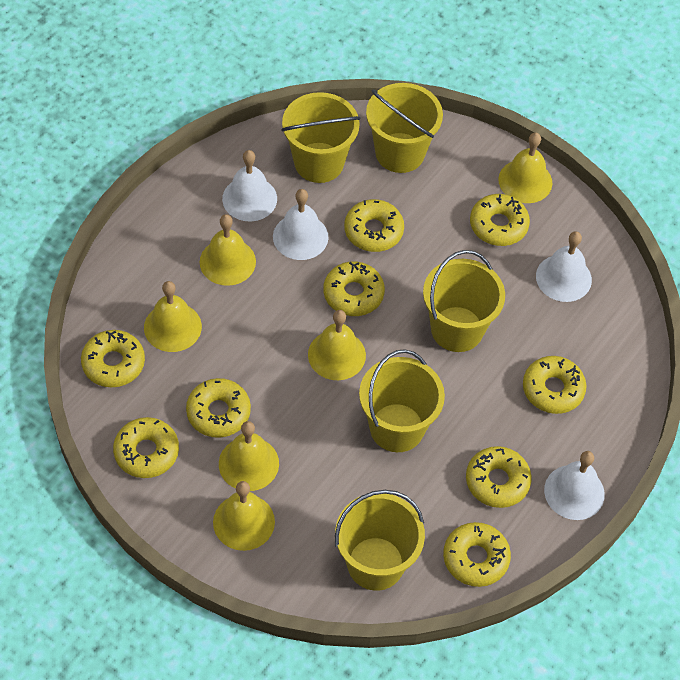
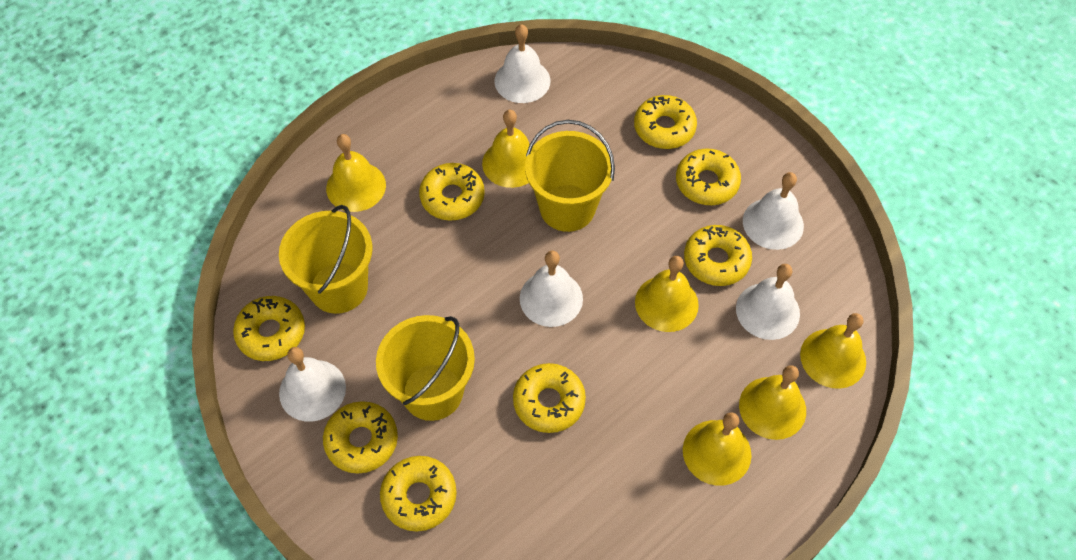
white bell: [222,150,277,222] [273,189,328,260] [536,231,592,302] [544,451,605,520] = 4 -> [279,347,346,422] [494,24,550,103] [520,251,583,327] [736,264,800,340] [743,172,804,250] = 5
yellow bucket: [281,92,361,183] [335,490,425,591] [359,349,445,452] [366,83,443,173] [423,250,505,352] = 5 -> [279,205,372,314] [376,315,475,421] [525,120,615,232] = 3
yellow donut: [81,330,145,387] [113,417,179,478] [186,378,251,438] [323,262,385,316] [344,199,404,252] [443,522,511,587] [466,446,532,508] [470,194,530,246] [523,356,587,414] = 9 -> [233,296,305,361] [323,401,398,473] [380,456,457,531] [419,163,485,221] [513,363,586,433] [634,95,697,149] [676,148,741,205] [684,225,752,286] = 8

